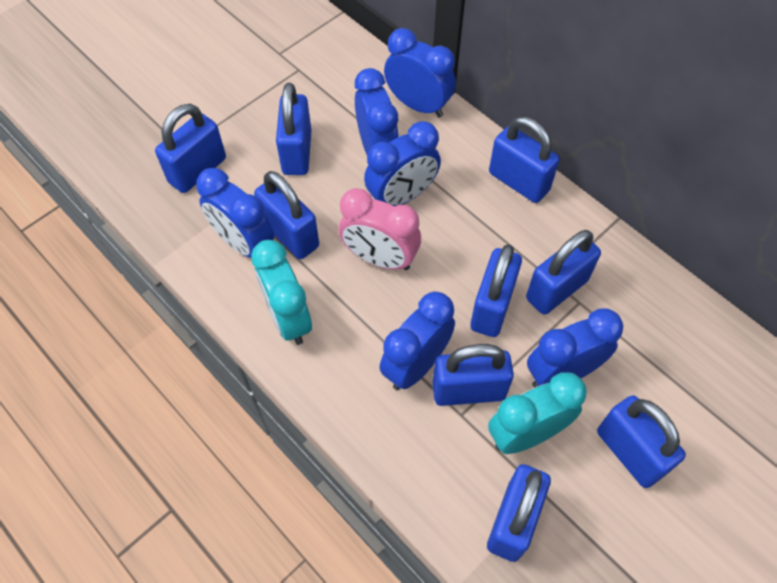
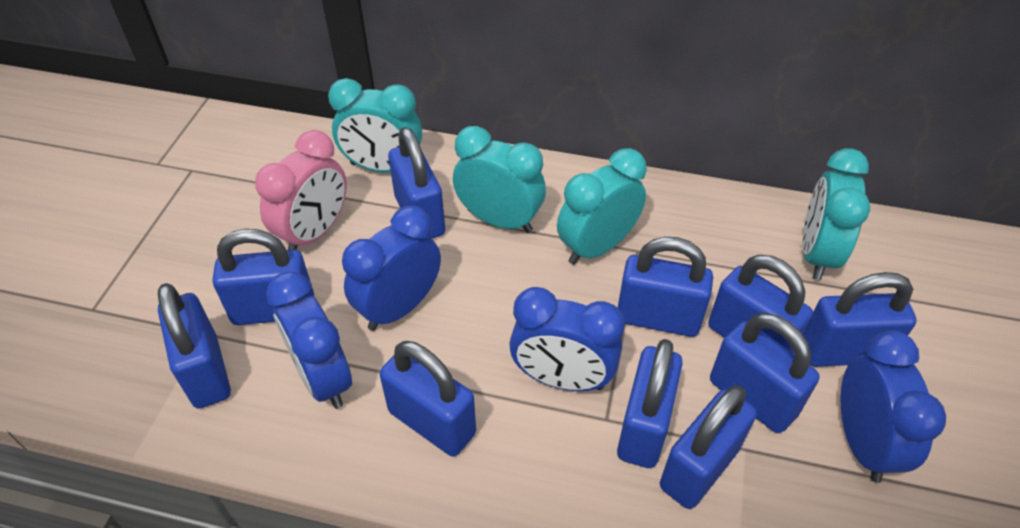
blue clock: [196,168,274,258] [355,68,399,155] [364,121,441,206] [379,292,455,390] [384,28,456,118] [527,308,623,388] = 6 -> [266,271,352,409] [342,206,441,331] [509,287,625,391] [840,330,946,483] = 4
blue padlock: [155,104,226,193] [254,171,319,259] [276,83,311,175] [432,344,514,406] [470,244,522,337] [487,464,551,562] [489,117,560,203] [526,230,601,315] [597,395,686,488] = 9 -> [158,283,231,408] [213,229,314,325] [380,341,476,457] [388,127,445,239] [617,339,683,468] [618,237,713,337] [660,385,757,509] [708,255,813,354] [710,313,820,433] [803,272,917,367] = 10
turquoise clock: [251,240,312,345] [488,372,587,454] = 2 -> [328,78,422,173] [453,126,546,233] [557,148,647,265] [802,148,870,280] = 4

